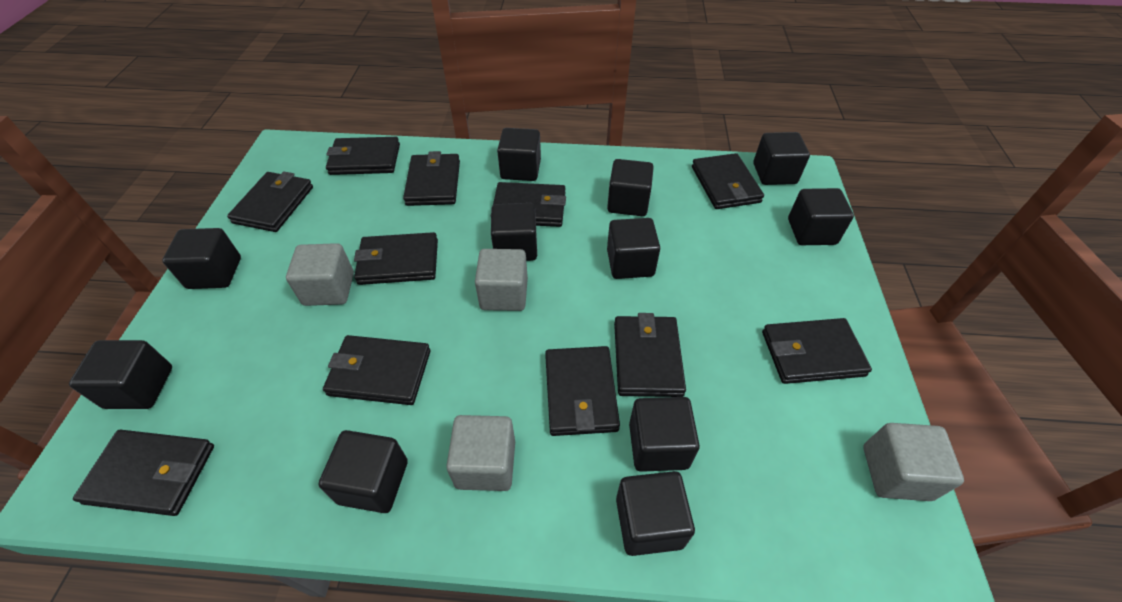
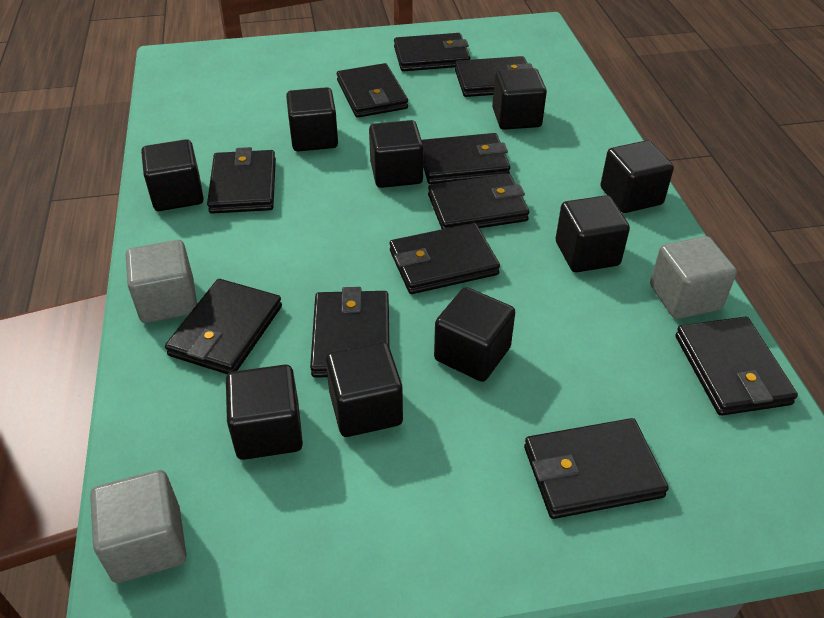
black cube: [69,340,172,409] [162,228,241,289] [319,430,408,513] [491,203,537,261] [497,128,541,181] [607,159,654,216] [607,218,660,279] [616,471,695,556] [629,397,700,472] [753,132,810,185] [788,188,854,245] = 11 -> [141,139,204,211] [226,365,303,460] [286,87,338,151] [326,342,403,437] [369,120,424,188] [434,287,515,382] [492,68,547,130] [556,195,630,272] [600,140,674,213] = 9
grey cube: [286,243,354,306] [446,415,515,491] [475,249,528,311] [863,423,964,501] = 4 -> [90,470,186,583] [126,240,197,323] [650,236,737,319] = 3

